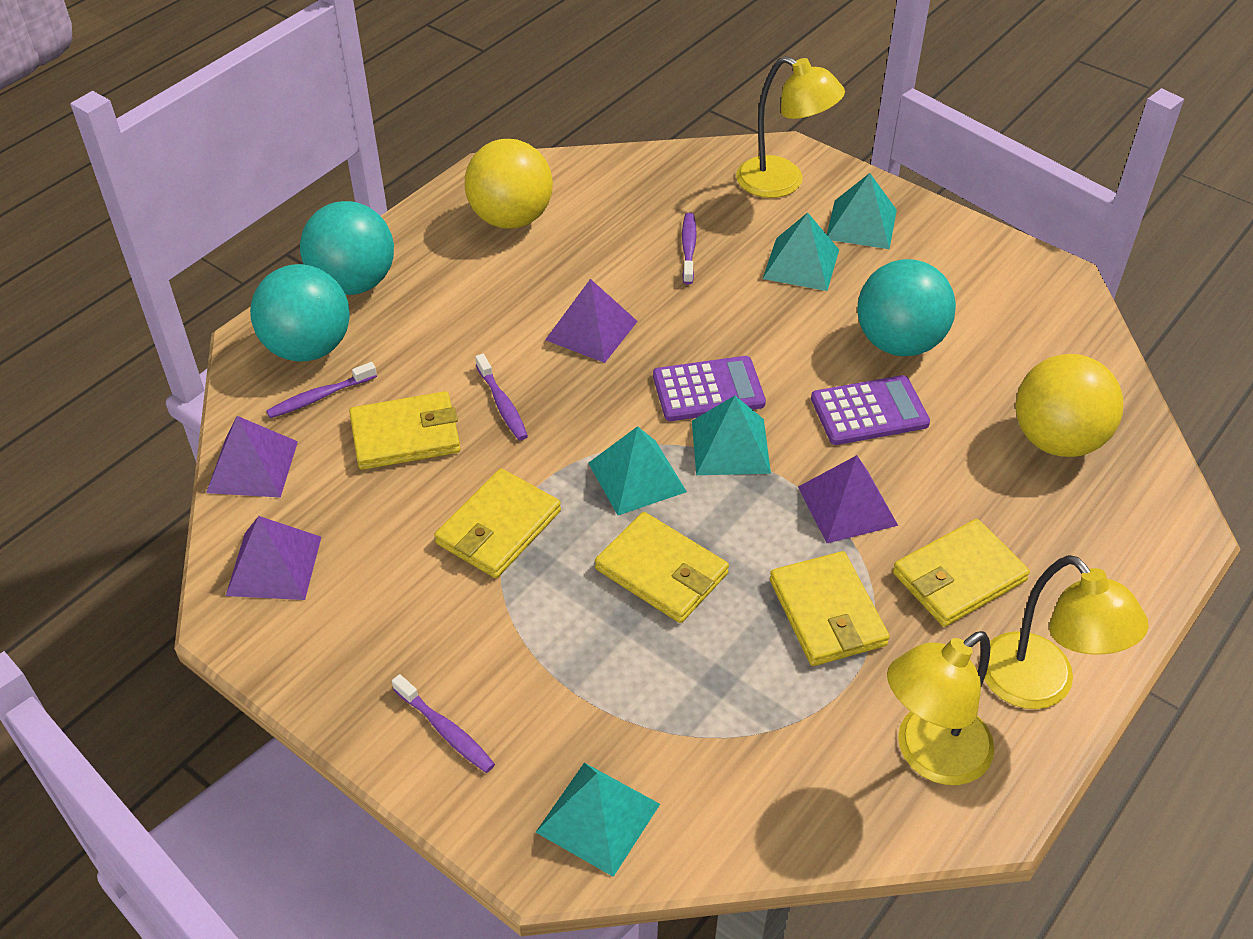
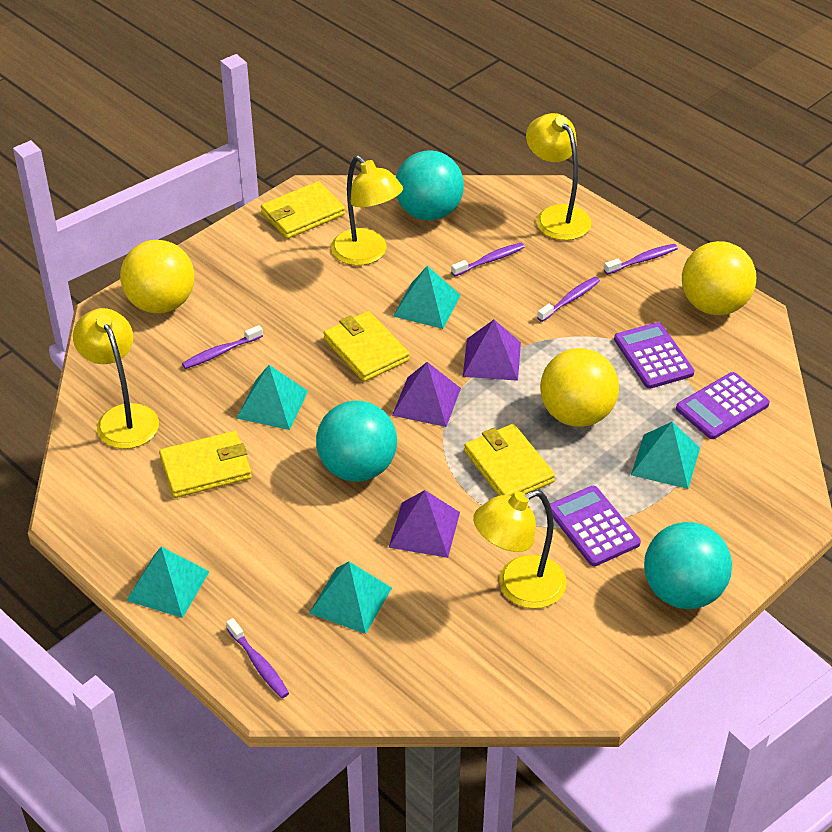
purple calculator: [653,356,766,421] [811,375,930,445] = 2 -> [550,486,641,566] [614,322,695,389] [676,372,770,439] = 3
purple pyramid: [206,416,298,498] [226,516,321,600] [545,279,638,363] [798,455,898,543] = 4 -> [389,490,460,558] [392,362,461,427] [463,320,521,381] = 3
purple toothbrush: [266,362,377,418] [392,674,495,773] [475,354,528,440] [682,213,697,284] = 4 -> [182,325,263,369] [226,618,289,698] [451,243,525,276] [537,277,600,322] [604,244,678,275] = 5
yellow ball: [465,139,553,229] [1016,354,1123,457] = 2 -> [120,240,195,314] [540,348,619,427] [682,241,756,315] = 3
yellow lamp: [736,56,845,198] [887,631,995,785] [984,555,1149,709] = 3 -> [73,308,159,449] [331,156,403,266] [473,490,567,609] [526,113,591,240] = 4
yellow wallet: [349,391,461,470] [434,468,561,578] [595,512,729,623] [770,551,890,666] [893,519,1030,627] = 5 -> [159,431,252,498] [261,181,345,239] [324,311,409,382] [464,424,555,496] = 4

